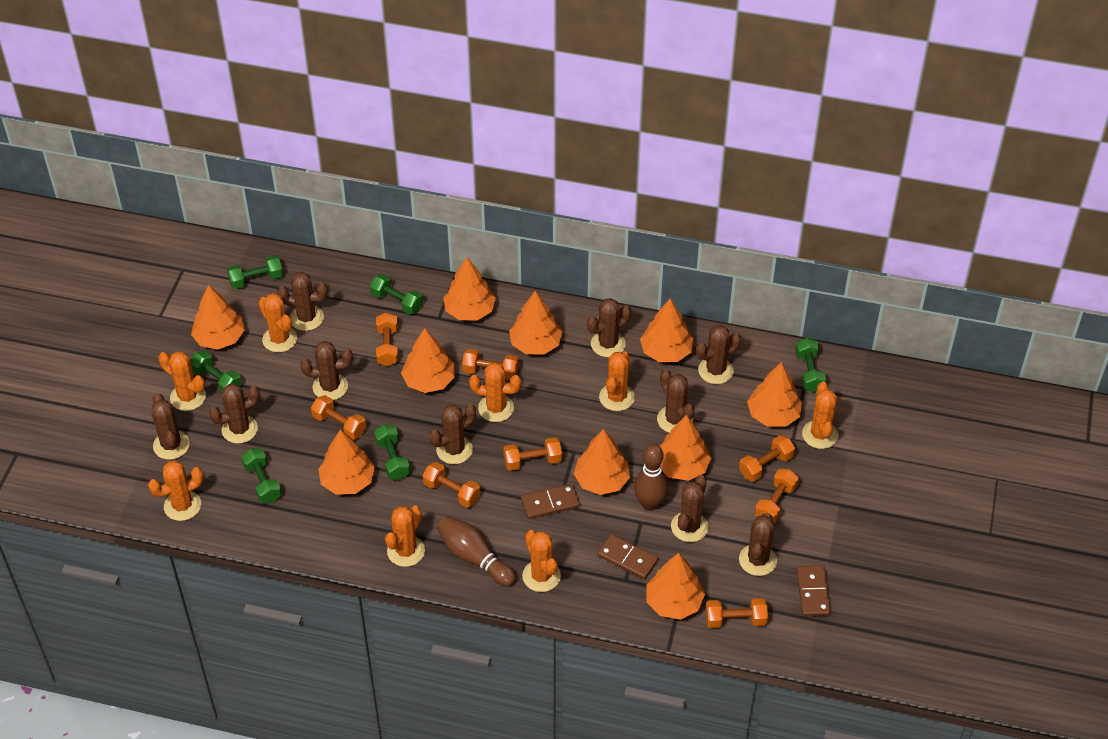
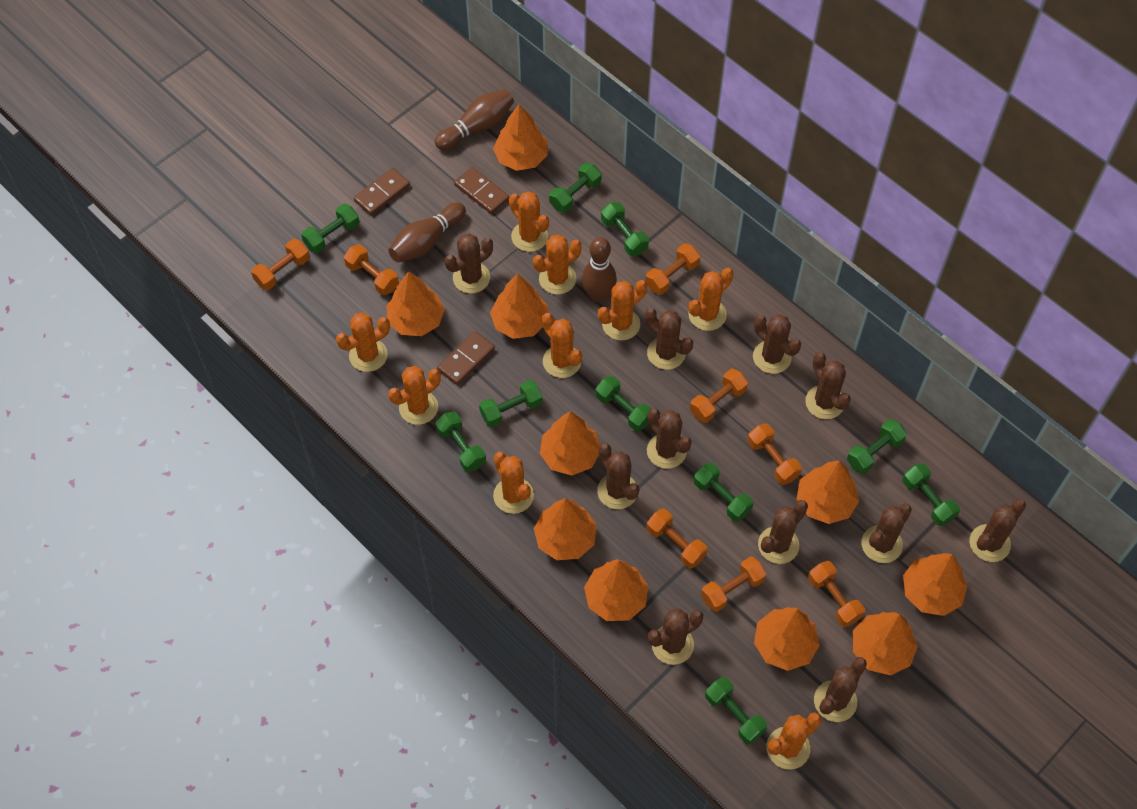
brown bowling pin: [437,516,516,587] [634,444,668,511] = 2 -> [389,202,466,262] [435,89,514,150] [582,237,617,302] = 3
brown cactus: [151,393,190,460] [209,384,260,444] [277,272,328,331] [300,341,353,400] [429,404,476,464] [587,298,631,357] [657,369,695,433] [671,475,709,542] [696,325,741,384] [739,513,777,576] = 10 -> [445,233,493,293] [597,443,639,509] [645,308,693,370] [647,409,692,469] [648,608,703,665] [753,314,801,374] [758,500,808,564] [805,352,851,419] [814,657,867,722] [862,503,912,563] [969,499,1026,562] = 11
green dumbbell: [190,350,242,392] [227,255,283,289] [242,448,282,503] [370,274,423,314] [374,424,410,480] [795,338,826,392] = 6 -> [301,204,359,253] [435,411,486,472] [479,380,543,427] [549,163,602,213] [595,376,651,431] [601,202,649,256] [693,462,753,522] [705,677,767,744] [847,419,907,474] [903,463,960,526] = 10
orange cactus: [148,461,203,521] [158,351,206,411] [259,293,297,352] [385,505,425,567] [469,362,521,422] [522,530,561,592] [599,352,635,411] [802,382,838,449] = 8 -> [336,313,390,372] [388,366,441,425] [493,452,534,514] [509,191,549,252] [533,235,582,294] [542,313,582,378] [598,280,647,341] [688,268,733,331] [766,712,822,770] = 9

